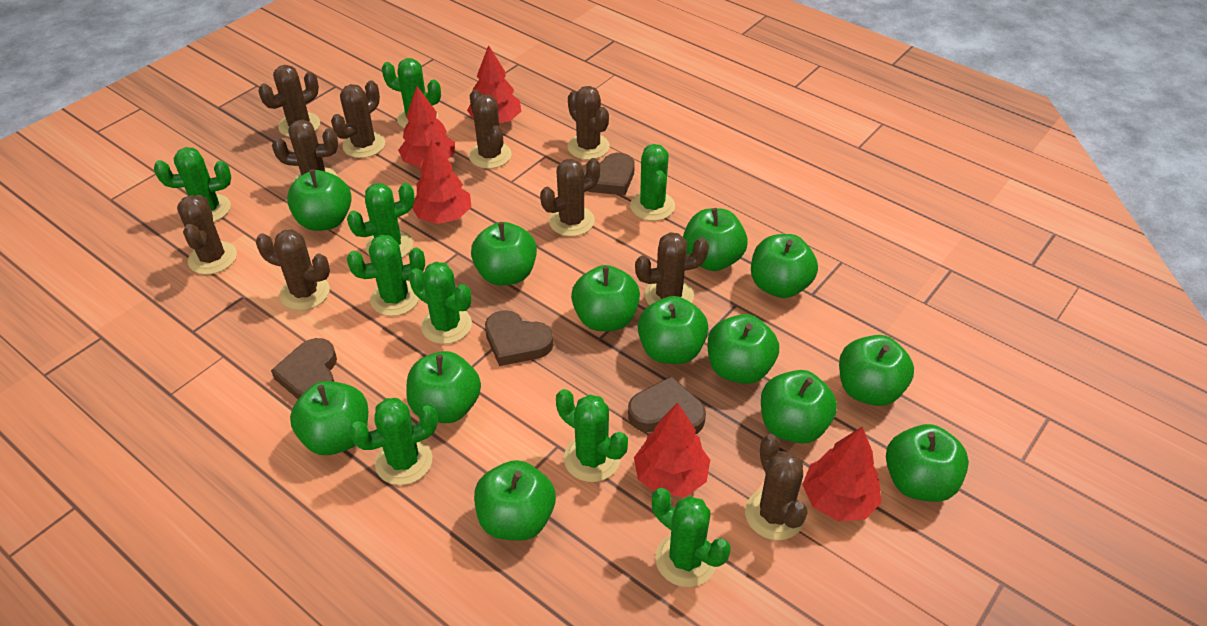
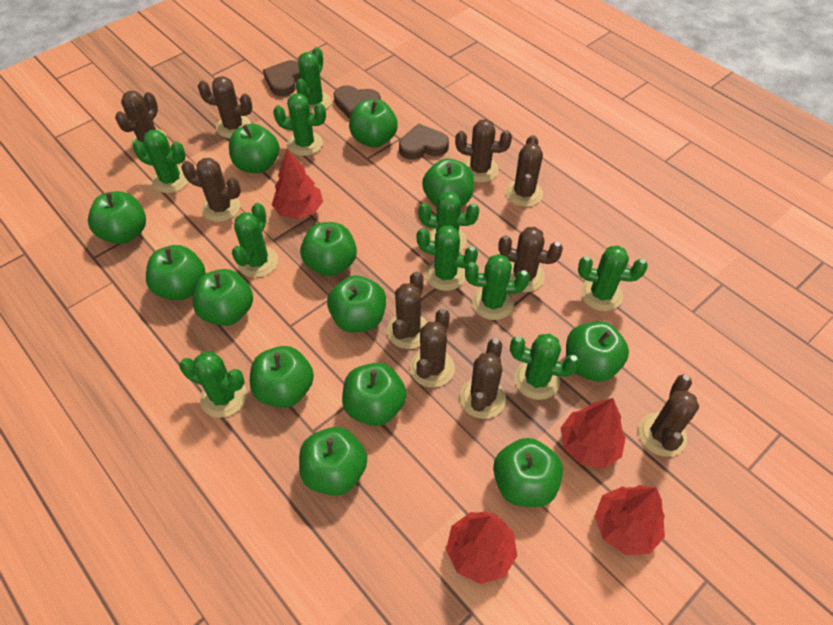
brown heart: [271,338,337,399] [485,310,553,366] [582,153,635,195] [628,376,706,434] = 4 -> [263,60,301,96] [334,85,381,119] [399,123,449,160] = 3
green cactus: [154,147,231,222] [347,183,415,258] [347,235,425,316] [349,398,438,485] [382,58,441,128] [409,262,472,344] [556,389,628,482] [630,144,675,221] [652,488,730,587] = 9 -> [133,130,188,193] [179,352,247,418] [232,203,278,278] [273,93,326,156] [296,47,331,113] [416,225,478,291] [418,191,480,253] [465,254,530,320] [510,334,580,400] [578,245,648,311] = 10
red tree: [398,86,455,168] [412,139,471,224] [467,45,521,124] [634,403,710,496] [802,427,882,521] = 5 -> [272,149,323,219] [446,511,517,584] [561,398,626,468] [595,485,665,555] = 4

